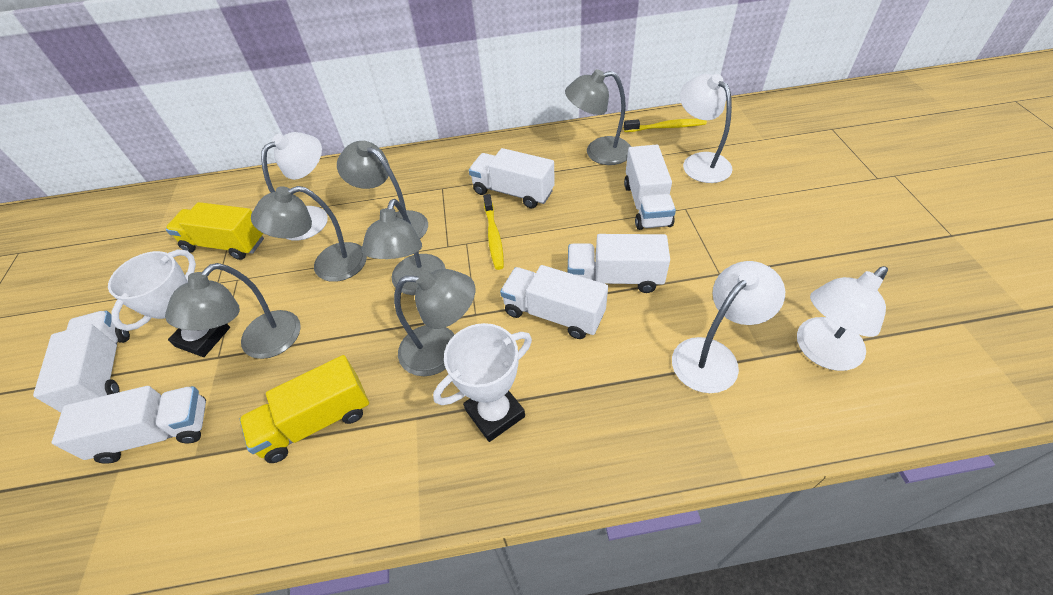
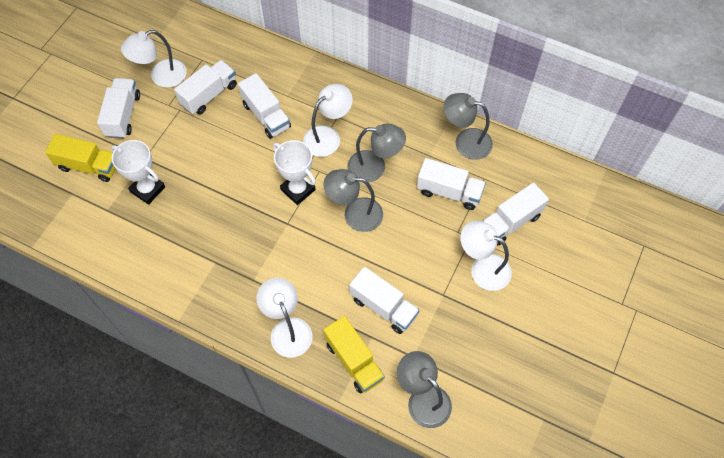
grey lamp: [165,263,301,359] [251,186,367,282] [337,141,428,239] [361,199,446,295] [394,269,475,376] [565,69,631,165] = 6 -> [324,169,383,232] [348,124,406,182] [397,351,452,428] [443,93,493,160] = 4
yellow toothbrush: [483,194,504,270] [624,119,707,132] = 2 -> none = 0

